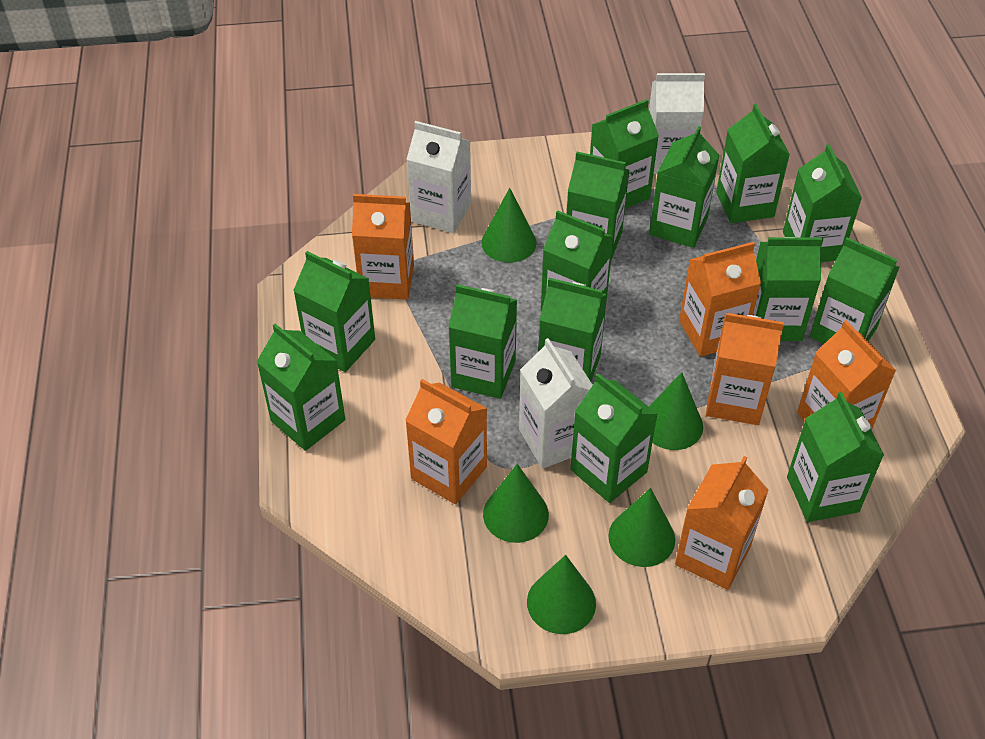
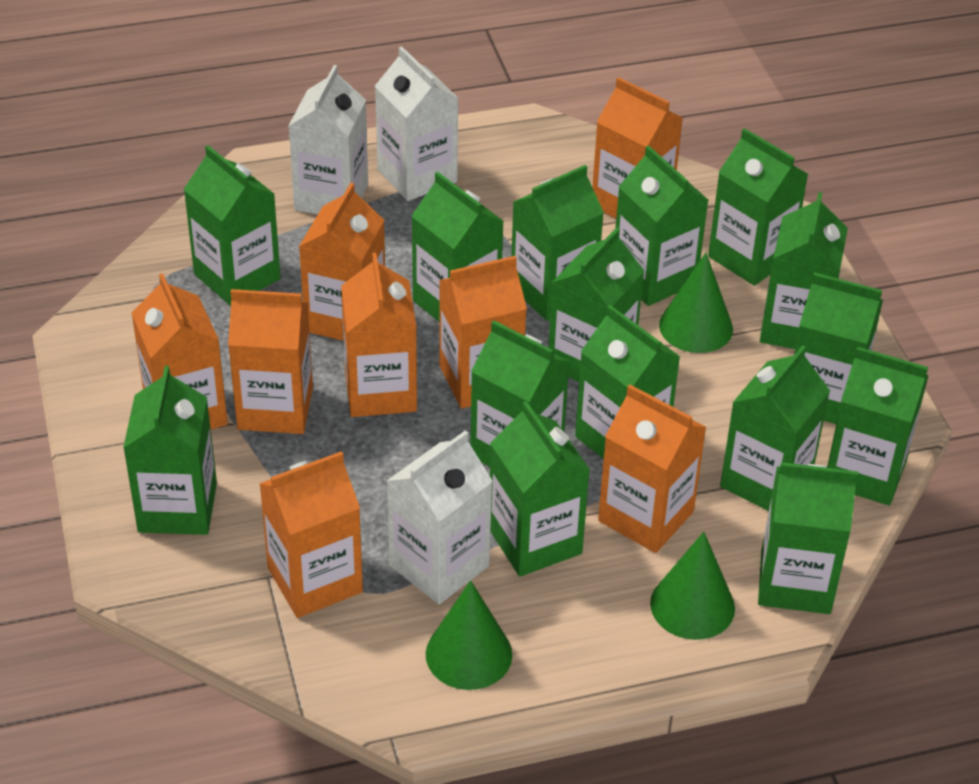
green carton: [257,324,345,451] [293,251,375,372] [448,284,517,399] [538,278,607,381] [541,210,614,311] [567,152,629,260] [570,373,657,503] [590,99,659,209] [649,126,720,248] [716,104,790,223] [753,237,823,341] [783,144,862,262] [787,392,884,522] [810,237,899,344] = 14 -> [123,366,217,535] [184,145,281,306] [412,172,504,322] [470,321,570,467] [490,401,590,577] [511,165,604,321] [548,227,644,382] [575,305,680,459] [615,146,708,306] [708,128,808,286] [720,345,830,511] [758,462,858,614] [760,192,848,349] [794,272,883,424] [827,347,929,505] = 15
green cone: [481,188,537,263] [483,464,549,543] [527,555,596,634] [608,488,675,567] [649,372,703,450] = 5 -> [426,580,512,690] [650,532,735,640] [659,253,733,353] = 3
orange carton: [352,194,414,300] [405,379,487,504] [675,456,768,590] [679,242,761,357] [706,313,784,425] [797,320,896,430] = 6 -> [132,273,228,429] [228,289,313,434] [259,451,363,618] [299,183,385,341] [341,253,417,417] [439,256,527,409] [592,77,683,219] [598,385,706,553] = 8

